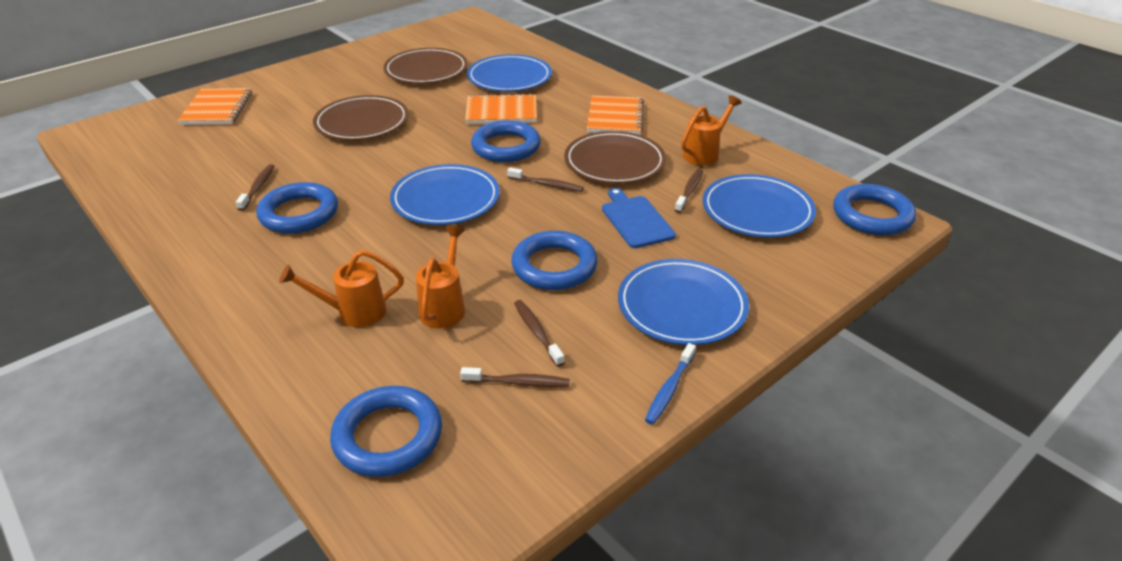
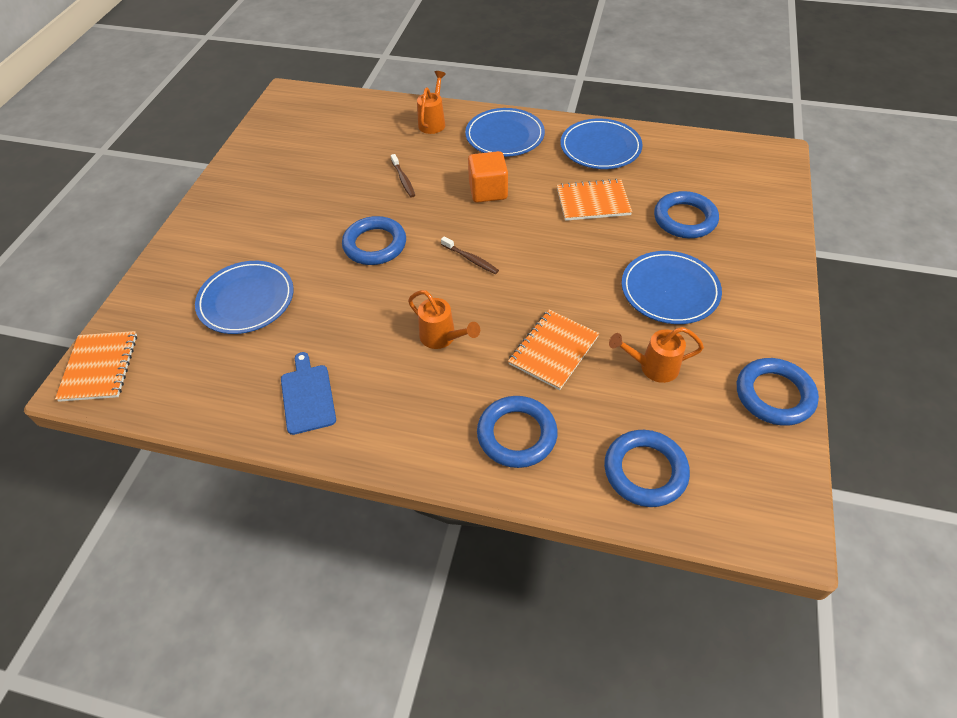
blue toothbrush: [645,343,696,424] = 1 -> none = 0
brown plate: [313,95,409,140] [383,48,468,84] [564,131,666,184] = 3 -> none = 0
brown toothbrush: [236,164,275,211] [460,367,570,387] [507,167,584,192] [514,300,565,367] [675,169,703,213] = 5 -> [391,154,415,197] [441,236,499,274] = 2
orange cube: none = 0 -> [468,151,508,203] = 1

